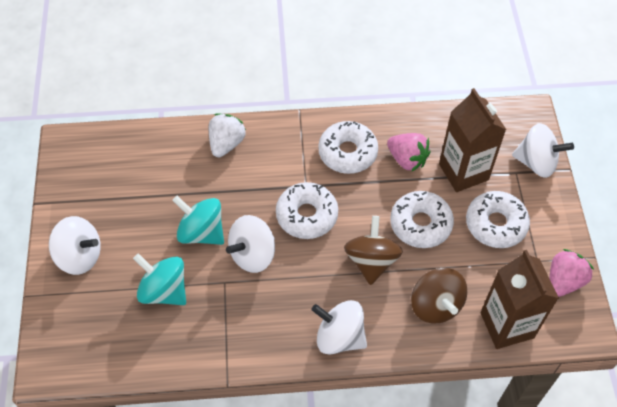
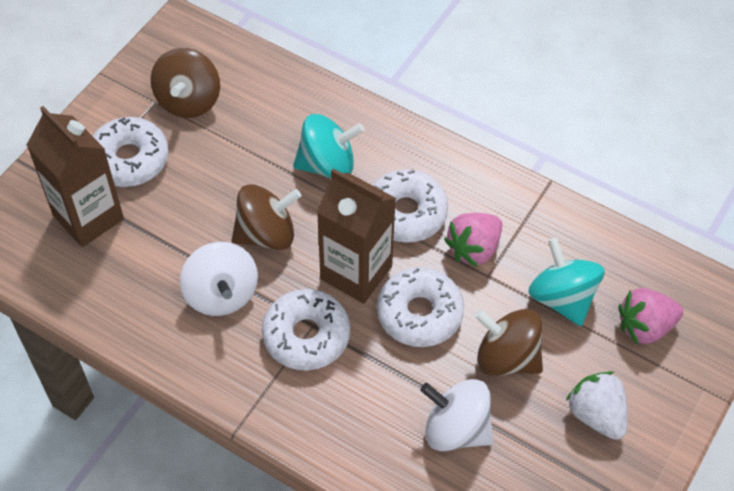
brown spinning top: [344,216,403,285] [411,268,467,323] = 2 -> [151,48,220,118] [232,184,301,250] [474,309,543,376] = 3
white spinning top: [49,216,101,275] [226,215,275,273] [312,300,367,355] [512,123,574,178] = 4 -> [180,242,258,316] [420,379,494,451] = 2

